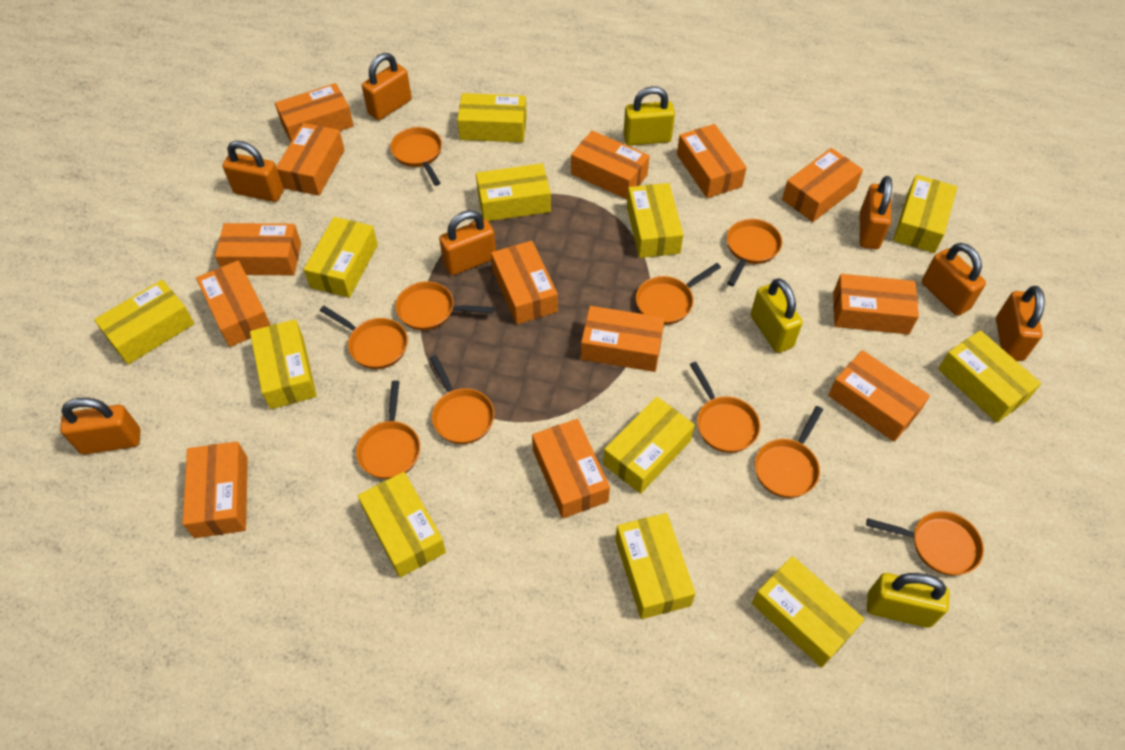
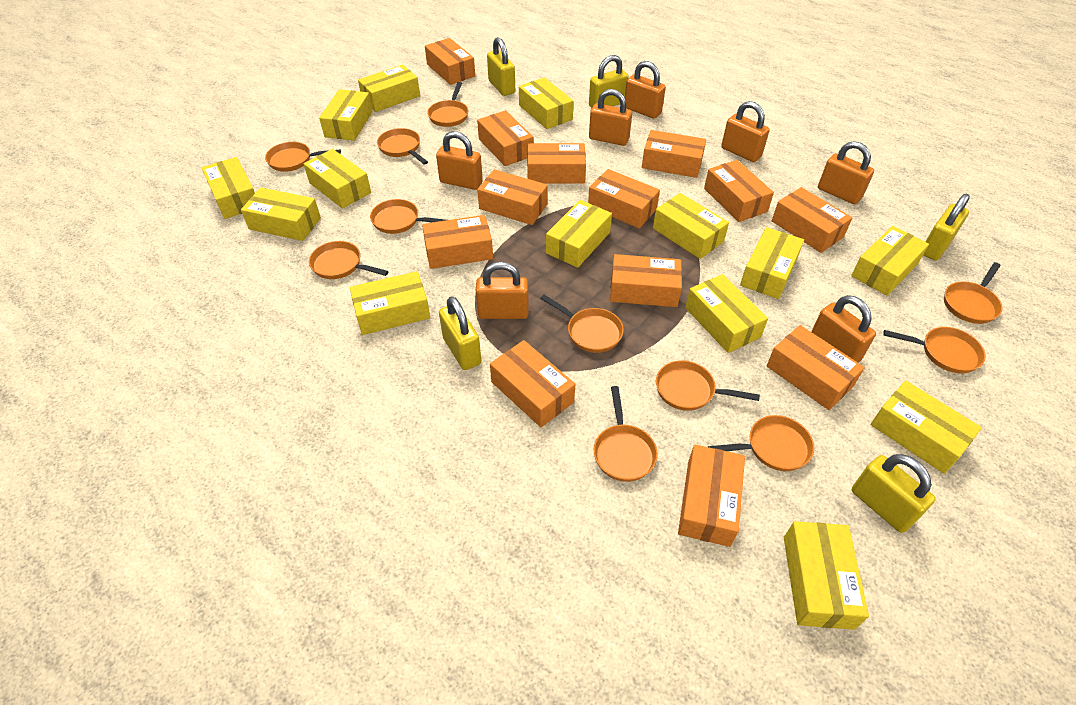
orange pan: [320,306,408,369] [356,380,420,479] [390,127,442,186] [395,281,494,330] [430,355,494,444] [636,263,721,325] [690,362,760,453] [727,219,782,286] [755,406,823,498] [866,511,984,575] = 10 -> [265,142,341,172] [309,241,389,279] [370,199,446,234] [377,128,428,165] [427,82,468,127] [540,295,624,353] [594,386,658,482] [656,361,760,411] [708,415,814,471] [883,327,986,373] [944,262,1003,324] = 11
yellow box: [94,280,194,365] [250,319,317,409] [304,217,378,298] [358,472,446,578] [457,93,527,142] [476,163,551,221] [603,397,695,494] [615,513,696,619] [627,183,684,258] [752,556,865,668] [893,175,957,253] [938,330,1041,423] = 12 -> [202,157,255,219] [241,187,321,241] [303,149,371,209] [319,89,373,141] [350,271,430,335] [358,65,420,112] [519,77,574,129] [546,200,612,268] [653,193,729,259] [685,274,768,353] [740,227,804,299] [784,521,869,630] [851,226,929,296] [870,381,982,474] = 14
yellow padlock: [623,86,675,146] [751,278,803,353] [867,573,950,628] = 3 -> [439,296,481,370] [487,37,515,96] [589,55,629,108] [852,454,936,533] [923,194,970,261] = 5

